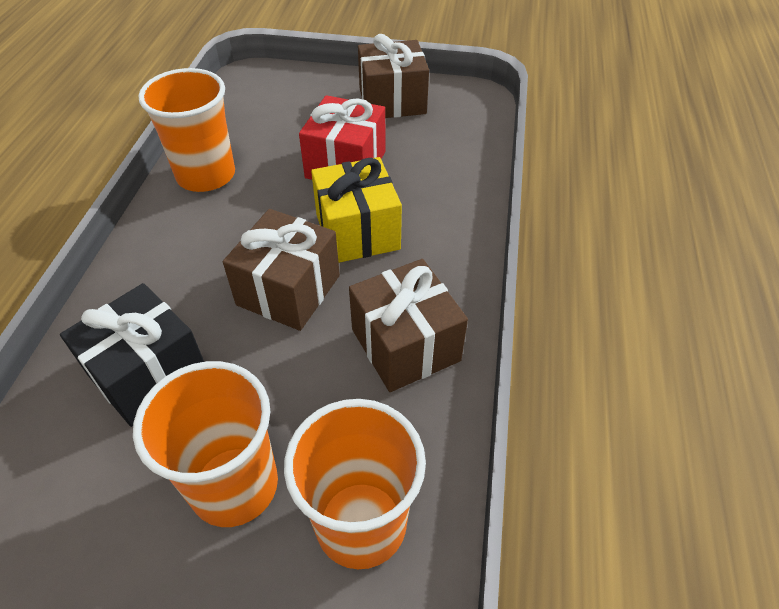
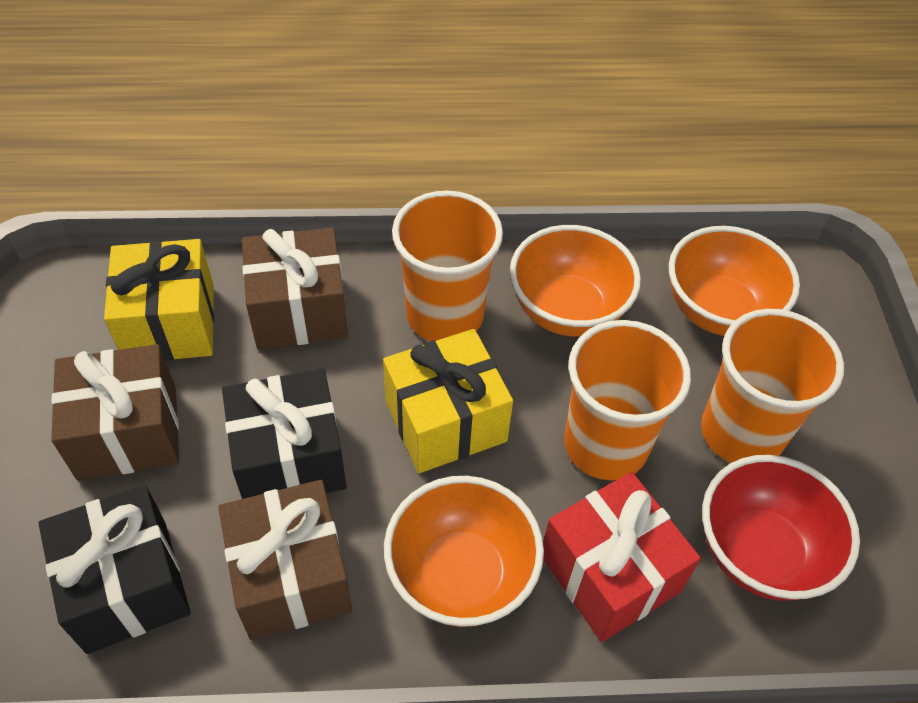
black gift: [60,283,204,427] = 1 -> [38,485,191,654] [222,368,346,499] = 2
orange bowl: none = 0 -> [384,476,544,627] [510,225,641,336] [669,226,800,336] = 3
red bowl: none = 0 -> [702,455,860,601] = 1
yellow gift: [311,157,402,263] = 1 -> [104,239,214,361] [383,329,513,473] = 2

